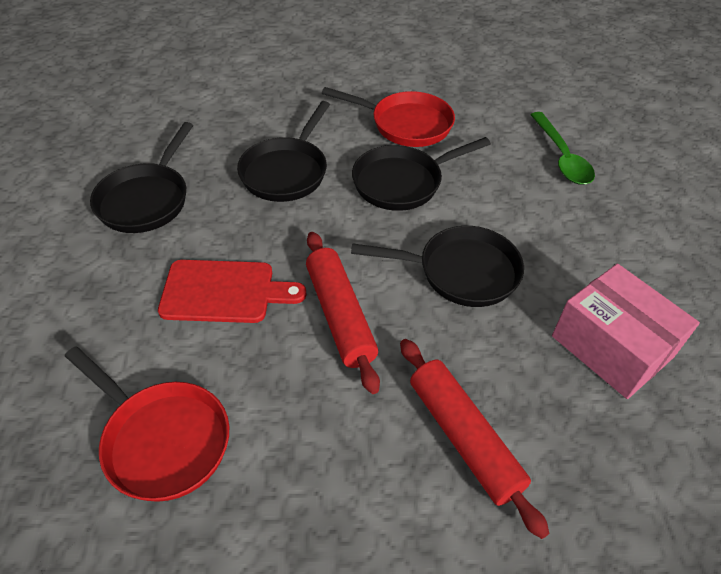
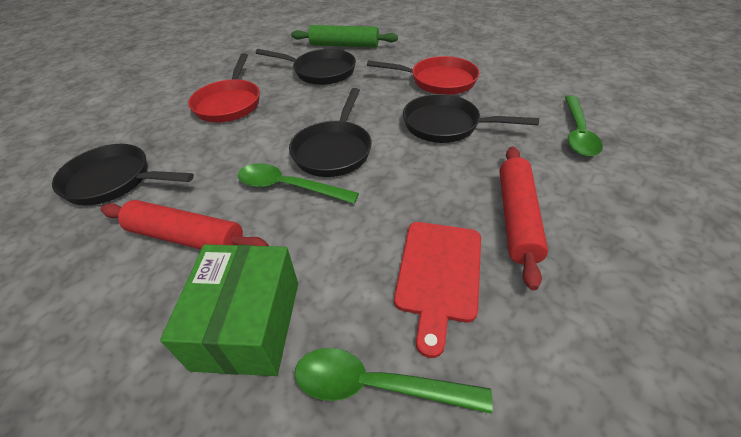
green box: none = 0 -> [160,244,298,376] = 1
green rolling pin: none = 0 -> [291,25,398,47] = 1
green spoon: [530,112,595,185] = 1 -> [237,163,359,204] [295,348,493,414] [565,95,603,157] = 3
pink box: [552,263,700,399] = 1 -> none = 0

